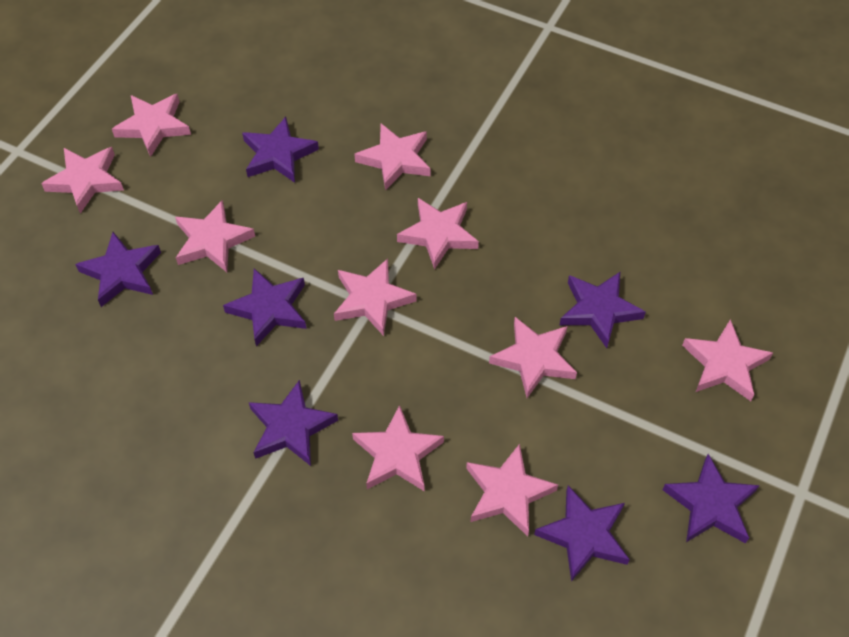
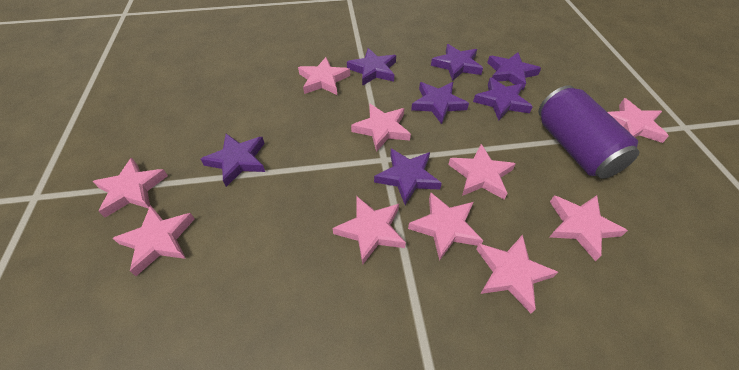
purple can: none = 0 -> [538,85,639,179] = 1

